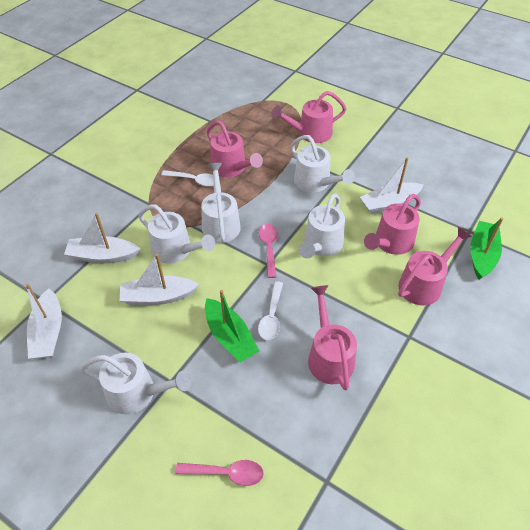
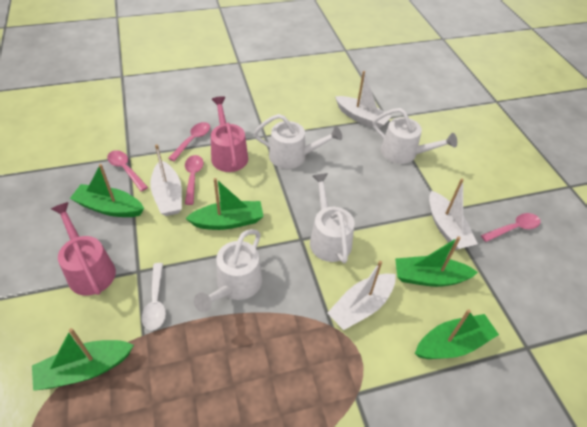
green boat: [205,290,259,362] [470,217,503,279] = 2 -> [32,328,134,391] [70,164,144,217] [185,178,264,230] [395,236,478,287] [415,309,499,359] = 5
pink spoon: [175,460,264,486] [259,224,278,278] = 2 -> [107,150,148,191] [168,122,210,161] [185,155,203,205] [481,213,541,242] = 4
pink watering can: [207,121,263,177] [271,91,346,143] [308,285,357,390] [364,194,421,255] [398,227,472,306] = 5 -> [51,202,116,296] [211,96,248,172] = 2
white spoon: [161,170,214,187] [258,281,283,340] = 2 -> [142,263,166,330] = 1
white watering can: [80,353,191,415] [138,205,215,264] [201,163,241,243] [291,135,355,193] [299,193,345,258] = 5 -> [194,229,262,312] [254,114,342,169] [310,173,354,263] [372,108,457,164] = 4

